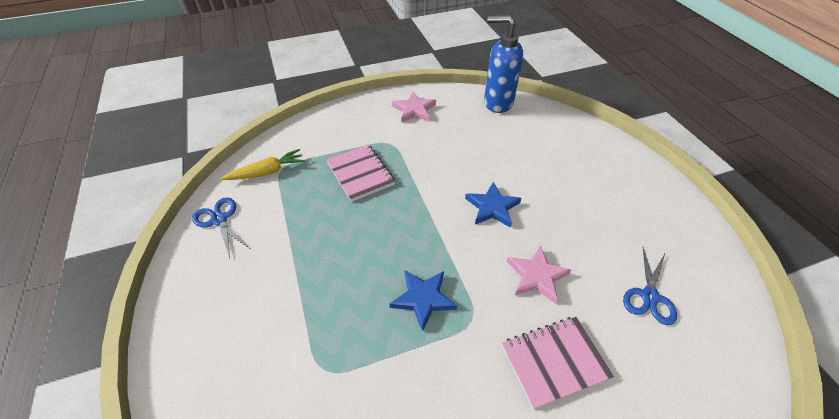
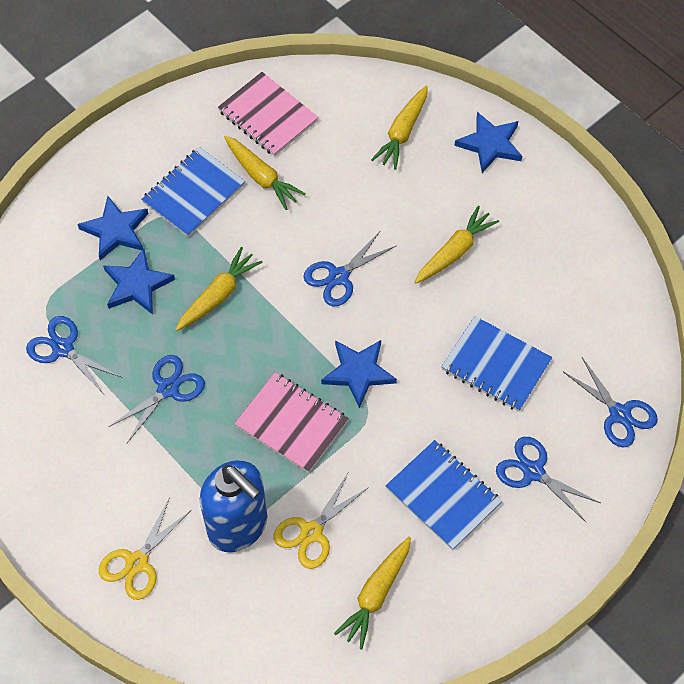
blue notebook: none = 0 -> [141,147,245,237] [385,440,502,550] [441,316,552,411] = 3
blue scissors: [192,198,249,258] [623,247,677,325] = 2 -> [26,316,122,394] [109,355,205,443] [303,230,397,306] [496,437,600,522] [564,357,658,448] = 5
blue star: [389,271,457,332] [465,182,521,228] = 2 -> [78,196,149,261] [103,249,175,314] [321,340,397,408] [454,112,522,173] = 4
pink star: [392,92,436,123] [506,245,571,304] = 2 -> none = 0
yellow carrot: [221,149,305,180] = 1 -> [175,247,263,331] [224,136,306,210] [334,537,411,649] [371,86,428,170] [415,205,499,283] = 5
yellow scissors: none = 0 -> [99,497,191,600] [273,473,369,569] = 2

